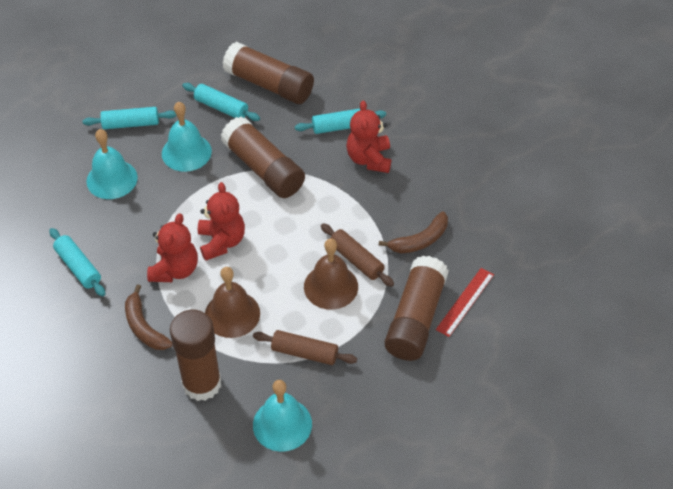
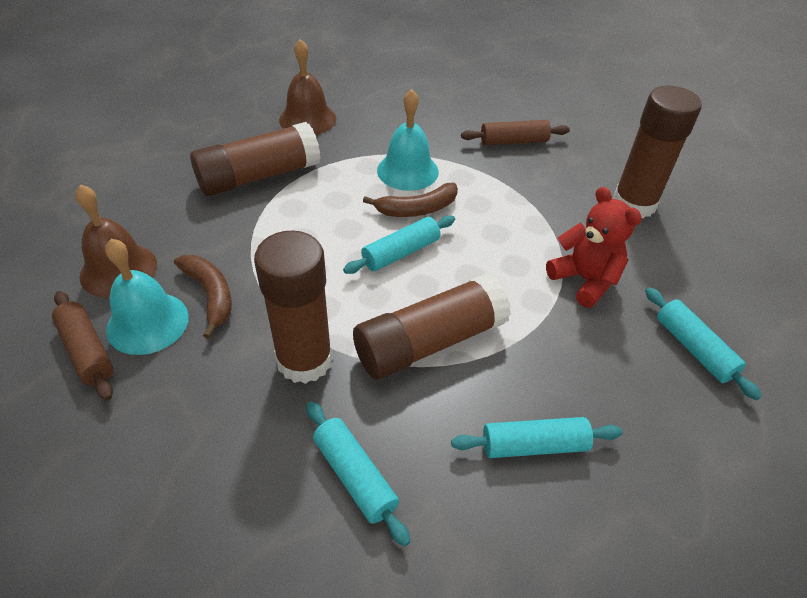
red ruler: [436,268,494,337] = 1 -> none = 0
red teddy bear: [147,213,198,282] [198,182,245,261] [347,100,391,173] = 3 -> [546,187,642,308] = 1
turquoise bell: [86,129,138,199] [162,102,212,172] [253,380,312,452] = 3 -> [105,239,189,355] [377,89,439,191] = 2

